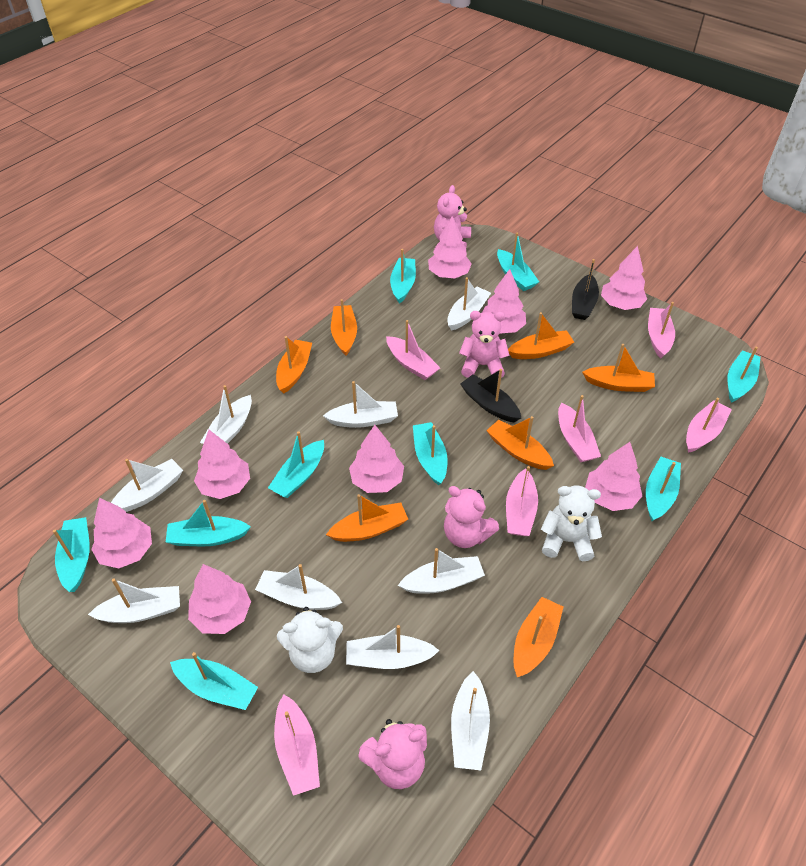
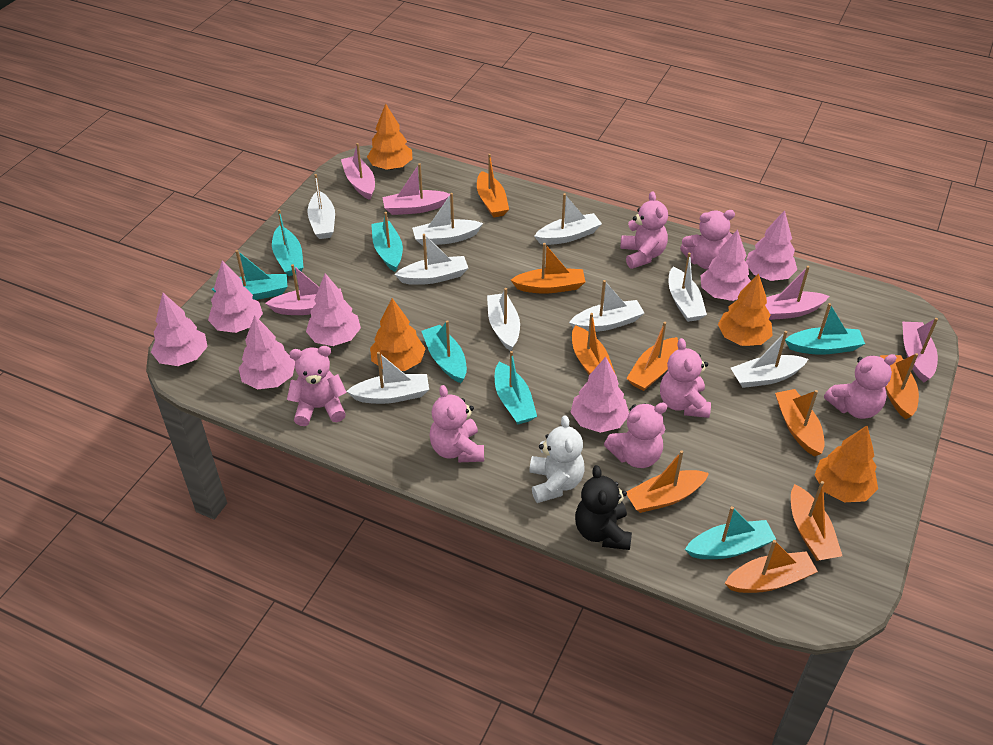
black boat: [460,369,521,422] [572,259,599,320] = 2 -> none = 0
black teddy bear: none = 0 -> [575,465,632,550] = 1
orange boat: [276,336,312,394] [326,494,408,542] [331,299,357,356] [486,416,554,470] [508,312,574,359] [514,597,563,677] [582,344,655,392] = 7 -> [477,154,509,218] [511,243,585,294] [572,313,615,375] [626,322,678,391] [627,450,709,513] [725,540,818,593] [775,389,825,457] [791,481,842,561] [880,353,919,419] = 9
orange tree: none = 0 -> [367,104,412,170] [370,298,426,371] [718,273,773,346] [815,426,878,502] = 4
pink boat: [274,694,320,796] [386,320,440,380] [506,466,538,536] [558,395,601,462] [648,302,675,358] [686,398,732,453] = 6 -> [265,264,341,315] [341,143,375,200] [382,163,450,215] [765,266,829,320] [902,318,938,382] = 5
pink teddy bear: [358,719,427,789] [434,185,471,247] [444,486,499,548] [459,311,510,378] = 4 -> [287,346,347,426] [430,385,484,462] [604,402,667,468] [621,191,668,269] [660,338,711,418] [680,210,735,269] [824,354,897,419] = 7
pink tree: [91,498,152,568] [188,564,251,634] [194,430,250,499] [349,425,404,493] [428,216,472,278] [482,269,526,333] [585,442,642,511] [601,246,647,310] = 8 -> [151,293,208,366] [208,260,263,333] [239,315,295,389] [306,273,361,346] [570,357,629,433] [700,229,751,301] [746,210,797,281] = 7
turquoise boat: [53,517,90,592] [166,500,251,546] [170,652,258,710] [268,431,324,498] [390,249,416,304] [413,422,448,485] [497,233,539,291] [646,456,681,521] [727,347,761,403] = 9 -> [212,250,288,300] [272,209,304,276] [371,212,403,272] [421,320,467,383] [495,351,537,424] [685,506,776,559] [785,303,865,355] = 7
white teddy bear: [277,607,343,673] [541,486,602,561] = 2 -> [529,415,584,503] = 1

